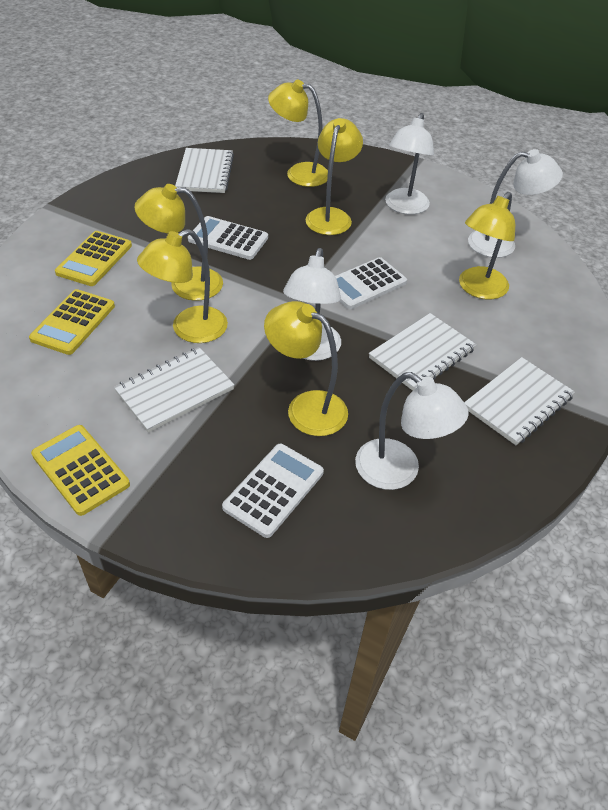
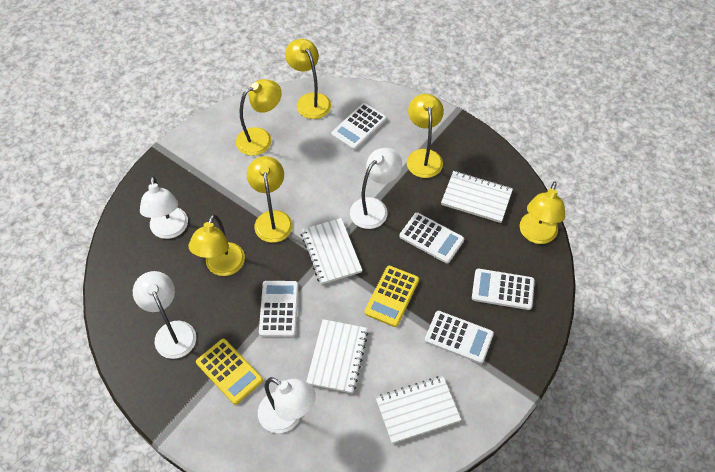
white calculator: [188,216,268,260] [222,444,324,538] [335,257,407,309] = 3 -> [259,281,299,337] [331,103,387,150] [400,212,464,263] [425,311,494,364] [472,268,535,310] = 5
yellow calculator: [29,289,115,355] [31,425,130,516] [55,231,132,286] = 3 -> [196,339,263,405] [365,266,419,327] = 2

